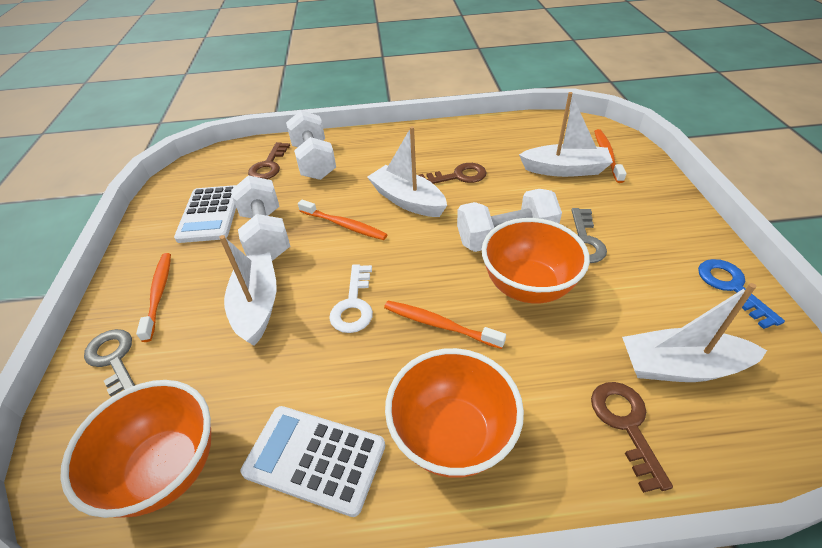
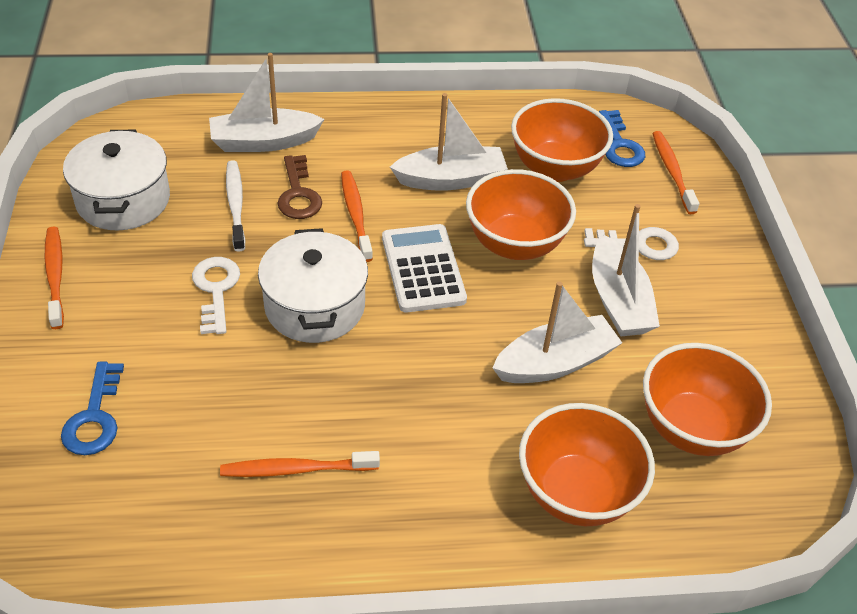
blue key: [698,259,785,329] = 1 -> [61,362,124,455] [599,110,645,167] = 2
brown key: [248,142,290,179] [419,163,487,184] [591,382,673,493] = 3 -> [277,155,322,219] = 1
grey key: [84,329,135,396] [572,208,607,263] = 2 -> none = 0
orange bowl: [60,380,211,518] [385,348,524,478] [482,218,590,303] = 3 -> [466,169,576,260] [511,98,613,182] [519,403,655,526] [643,343,772,456] = 4
white calculator: [174,185,236,243] [241,406,385,517] = 2 -> [382,224,467,313] = 1
white dumbbell: [231,175,290,261] [286,110,336,180] [457,189,562,252] = 3 -> none = 0
white key: [329,264,373,333] = 1 -> [192,257,240,334] [584,227,679,260] = 2
white pot: none = 0 -> [63,130,170,230] [258,228,368,343] = 2
white toothbrush: none = 0 -> [226,160,245,252] = 1

